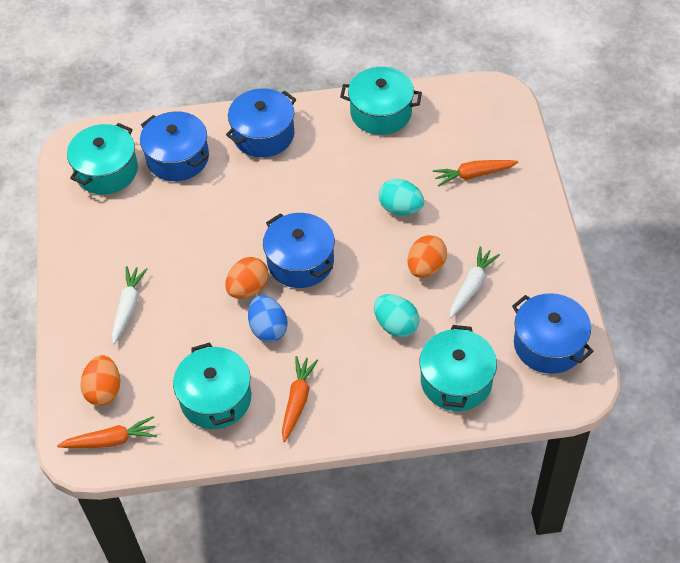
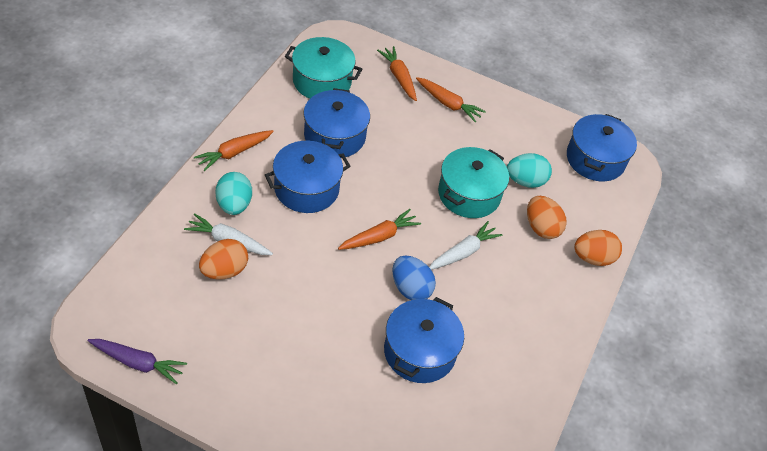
orange carrot: [57,416,157,448] [282,356,318,442] [433,160,519,186] = 3 -> [194,130,274,171] [338,209,421,250] [377,46,417,101] [416,77,486,122] = 4
purple carrot: none = 0 -> [88,339,187,384] = 1
turquoise pot: [67,123,138,195] [173,342,251,429] [340,67,422,135] [419,325,497,411] = 4 -> [285,37,362,99] [438,147,509,218] = 2

